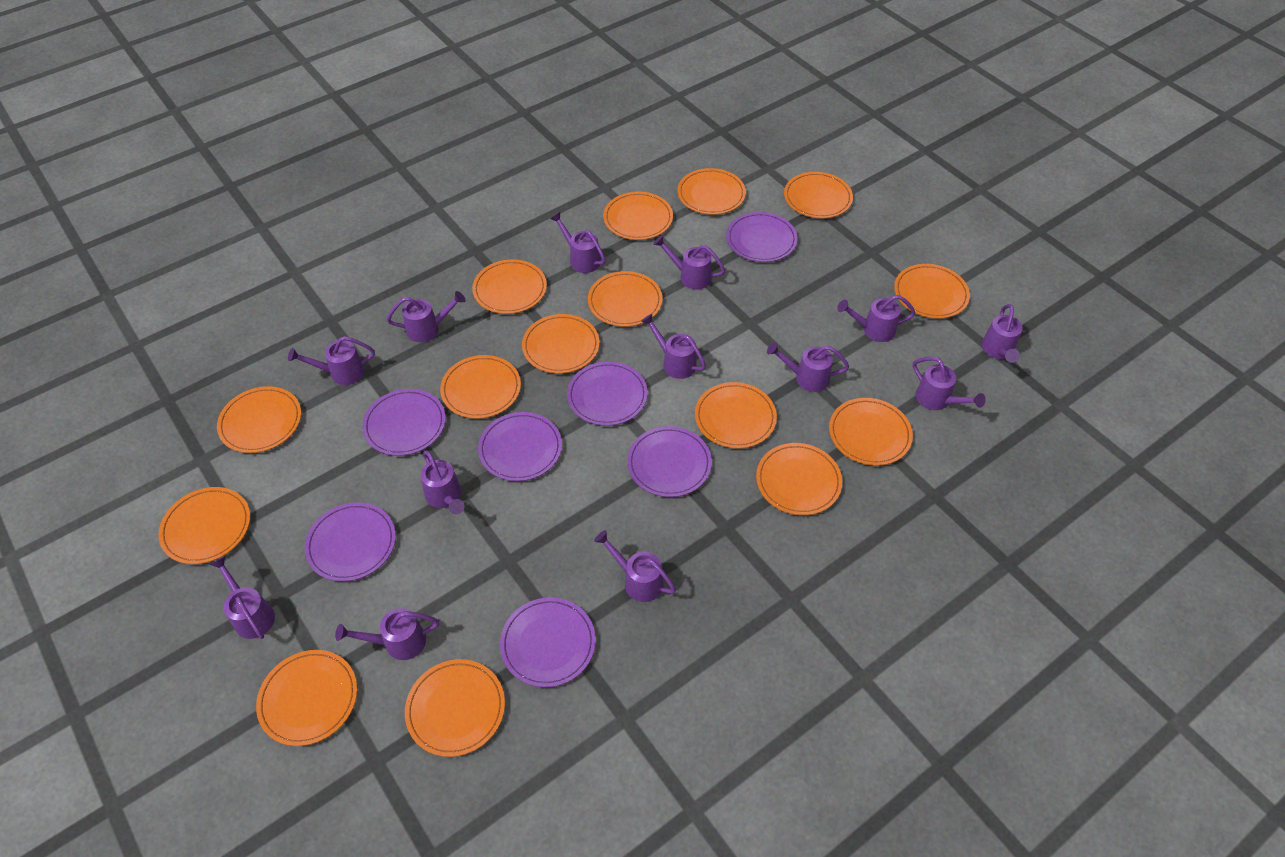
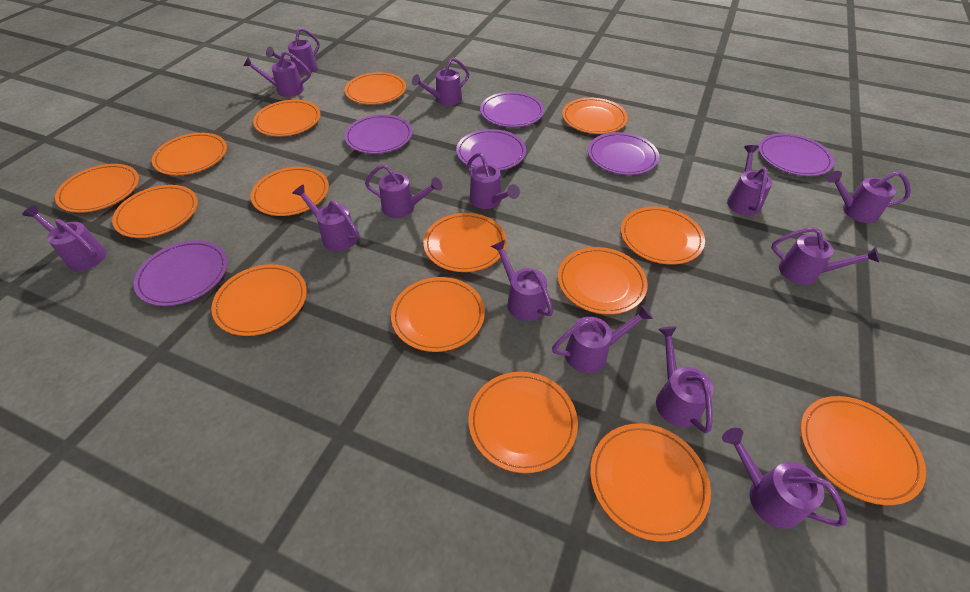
purple plate: [304,502,396,582] [362,389,446,456] [478,412,562,481] [500,597,596,688] [567,361,648,426] [627,426,712,497] [726,212,798,262] = 7 -> [133,240,228,306] [344,114,413,154] [456,129,526,171] [480,92,544,127] [588,132,659,175] [758,133,834,176] = 6
purple watering can: [210,556,275,639] [288,336,375,385] [335,608,440,660] [387,291,466,342] [420,450,464,514] [550,212,606,273] [594,530,676,602] [641,314,706,379] [653,235,725,289] [767,342,849,392] [837,295,915,342] [913,357,986,410] [981,304,1023,363] = 13 -> [22,205,107,271] [243,51,311,97] [266,28,320,74] [292,185,360,251] [365,164,442,218] [412,57,469,106] [467,153,520,209] [491,240,553,321] [552,305,653,373] [656,326,714,433] [722,428,847,529] [727,145,772,216] [771,227,880,285] [826,171,911,223] = 14

